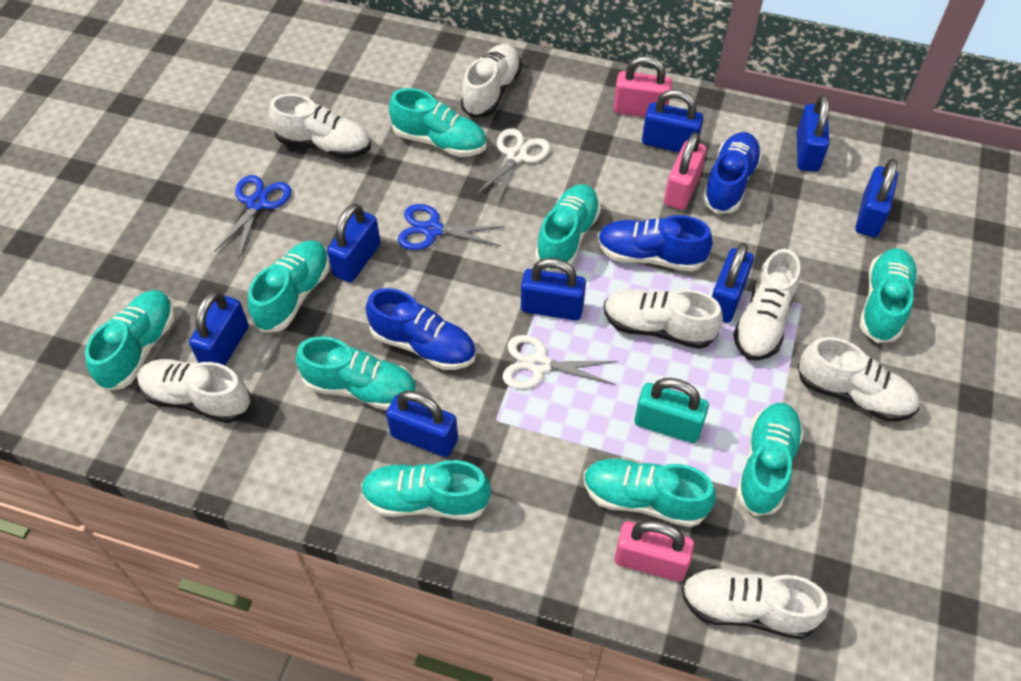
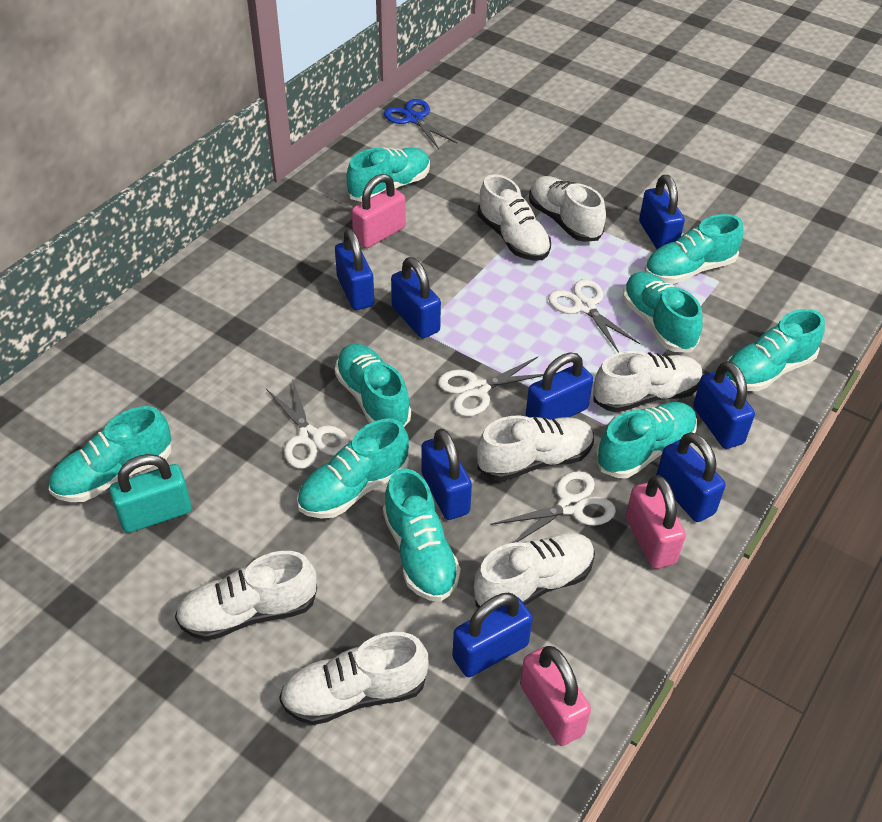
blue scissors: [214,175,291,258] [398,204,505,250] = 2 -> [384,99,457,149] = 1
blue shoe: [366,288,476,370] [598,215,713,272] [702,132,762,214] = 3 -> none = 0
white scissors: [475,128,550,206] [502,335,618,390] = 2 -> [266,379,349,469] [438,357,544,417] [490,471,616,543] [548,279,640,353] = 4

